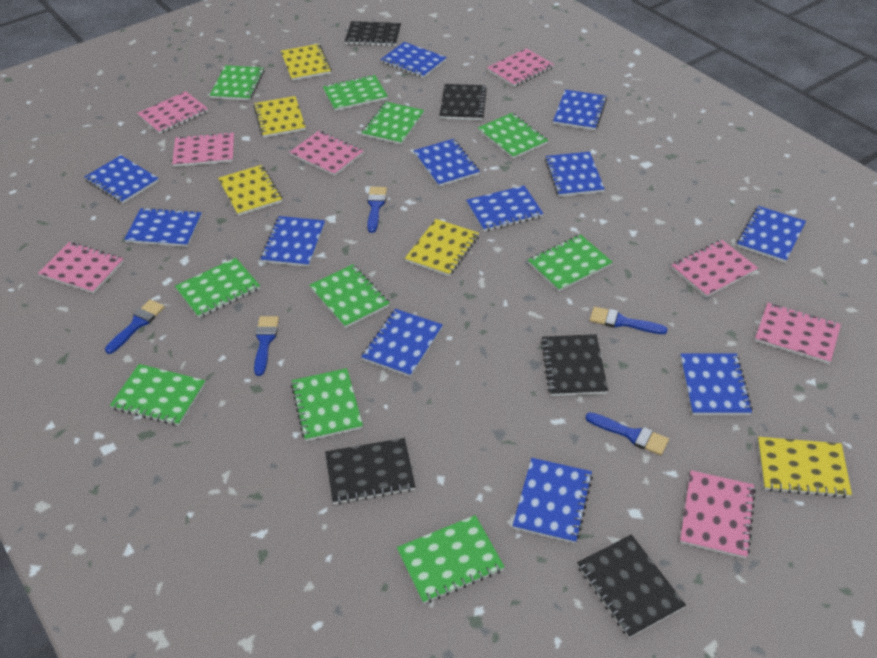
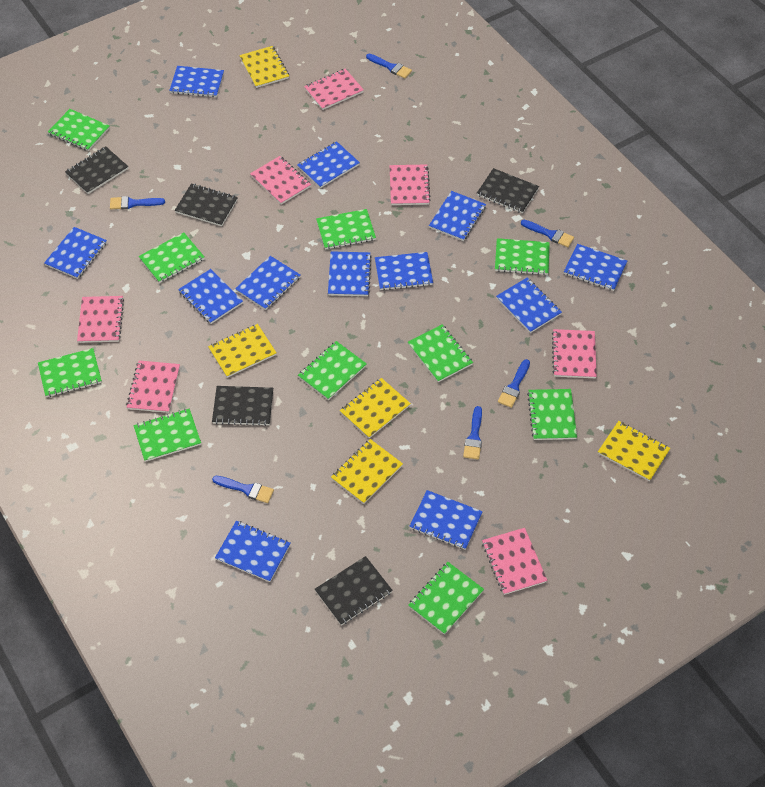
blue brush: [105,300,165,354] [254,316,279,376] [367,187,387,233] [585,412,669,455] [590,307,668,334] = 5 -> [110,196,165,209] [212,476,274,503] [366,54,412,79] [463,406,482,459] [498,359,530,408] [521,220,574,247] = 6
pink notebook: [38,242,124,294] [137,91,208,134] [172,132,234,167] [290,131,363,176] [487,48,554,87] [671,240,758,298] [680,470,756,559] [755,303,841,364] = 8 -> [77,296,124,343] [126,360,180,413] [250,156,311,205] [304,69,364,110] [389,164,431,205] [482,528,547,595] [552,329,597,378] = 7

